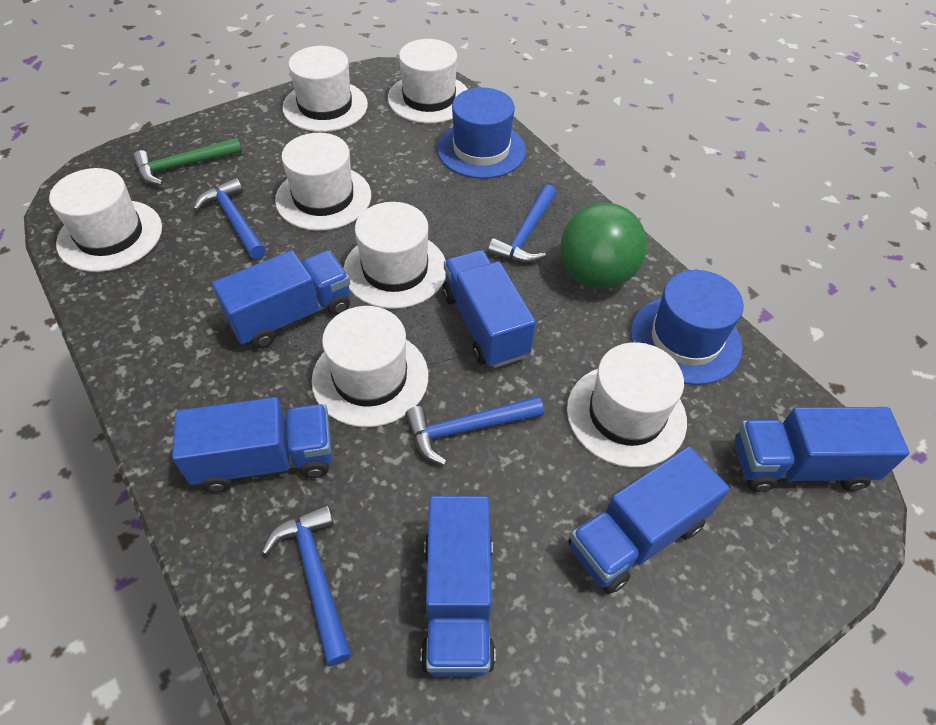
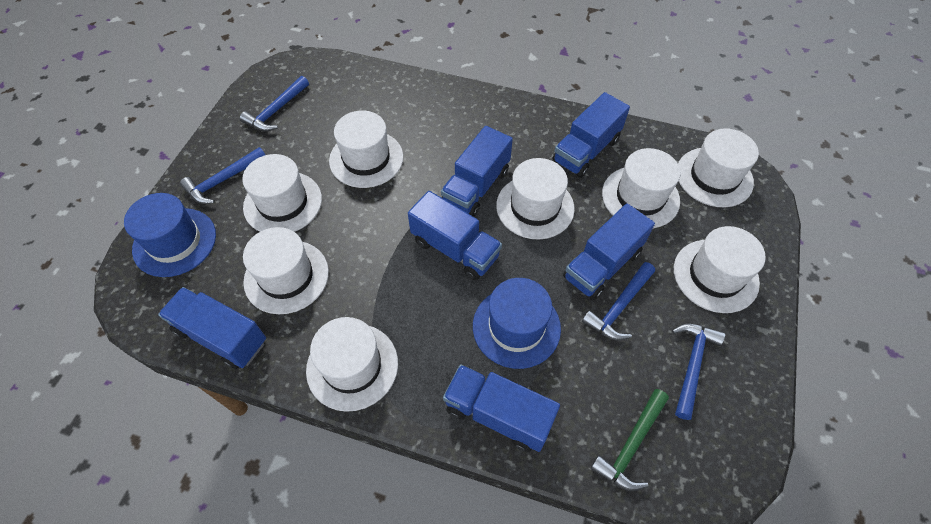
green ball: [560,203,647,289] = 1 -> none = 0
white hat: [49,168,162,272] [275,133,371,231] [282,46,368,132] [311,306,428,427] [343,202,446,309] [388,39,468,123] [567,342,687,468] = 7 -> [242,154,322,232] [243,227,329,314] [306,317,398,412] [329,111,403,188] [496,158,575,240] [602,148,681,228] [674,226,766,313] [678,128,759,207] = 8

